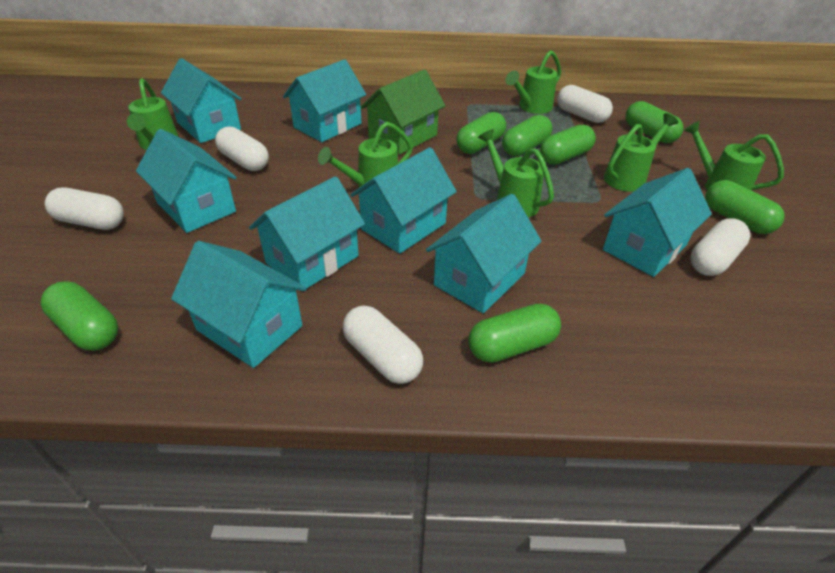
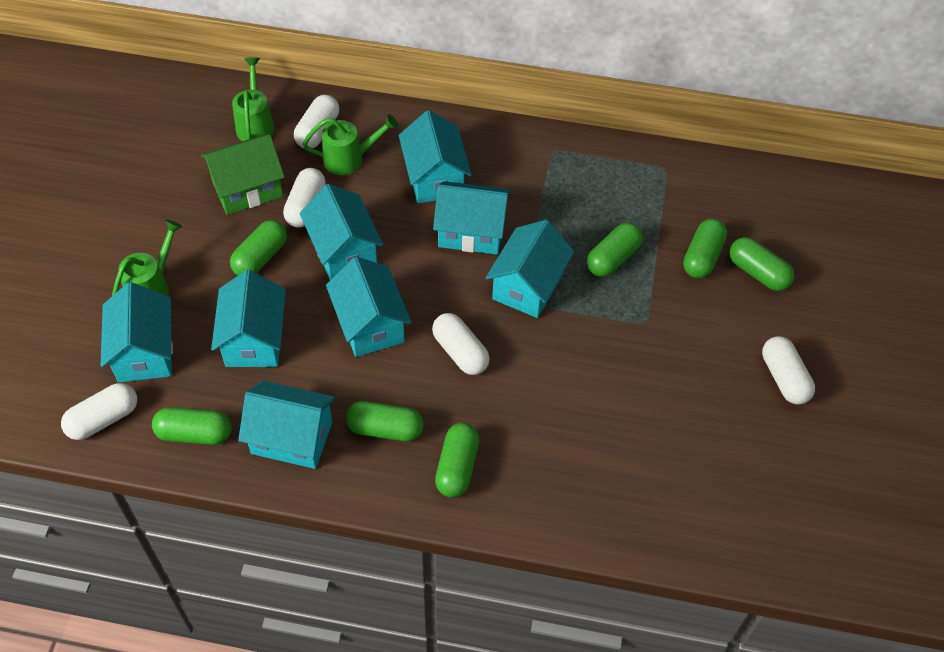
green watering can: [127,78,179,150] [318,122,413,188] [478,129,554,218] [506,50,561,114] [604,113,678,192] [683,121,784,191] = 6 -> [112,220,183,296] [232,58,275,141] [302,114,398,175] = 3

